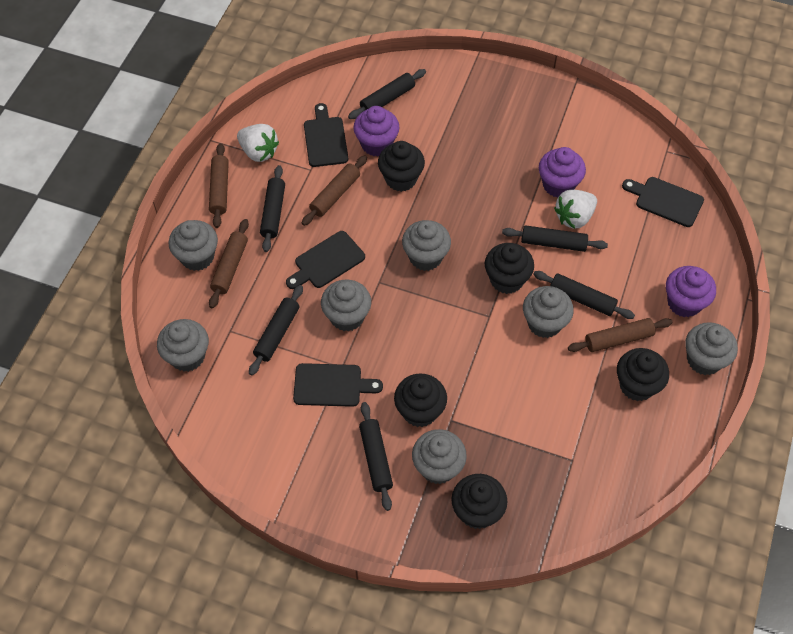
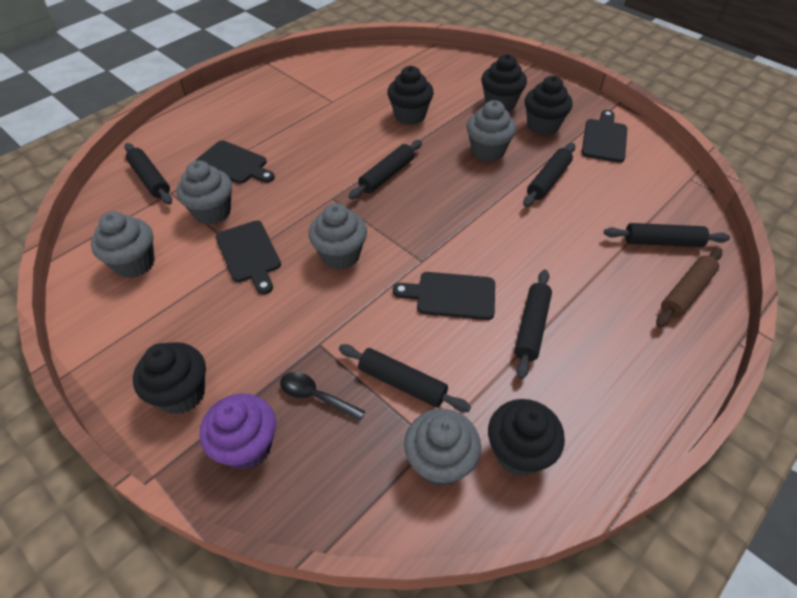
black spoon: none = 0 -> [280,372,365,422] = 1
brown rolling pin: [209,143,229,228] [209,219,249,308] [302,155,367,226] [568,318,673,352] = 4 -> [656,249,722,327] = 1
grey cupcake: [157,319,209,372] [169,220,218,271] [321,280,371,331] [402,220,451,271] [412,429,467,484] [523,286,574,338] [685,322,738,375] = 7 -> [91,212,155,278] [176,161,232,225] [309,203,367,270] [404,409,481,486] [467,100,516,162] = 5
purple cupcake: [353,106,399,156] [539,147,586,198] [666,266,716,317] = 3 -> [200,393,276,470] = 1
white strawberry: [237,124,279,162] [554,190,597,228] = 2 -> none = 0

